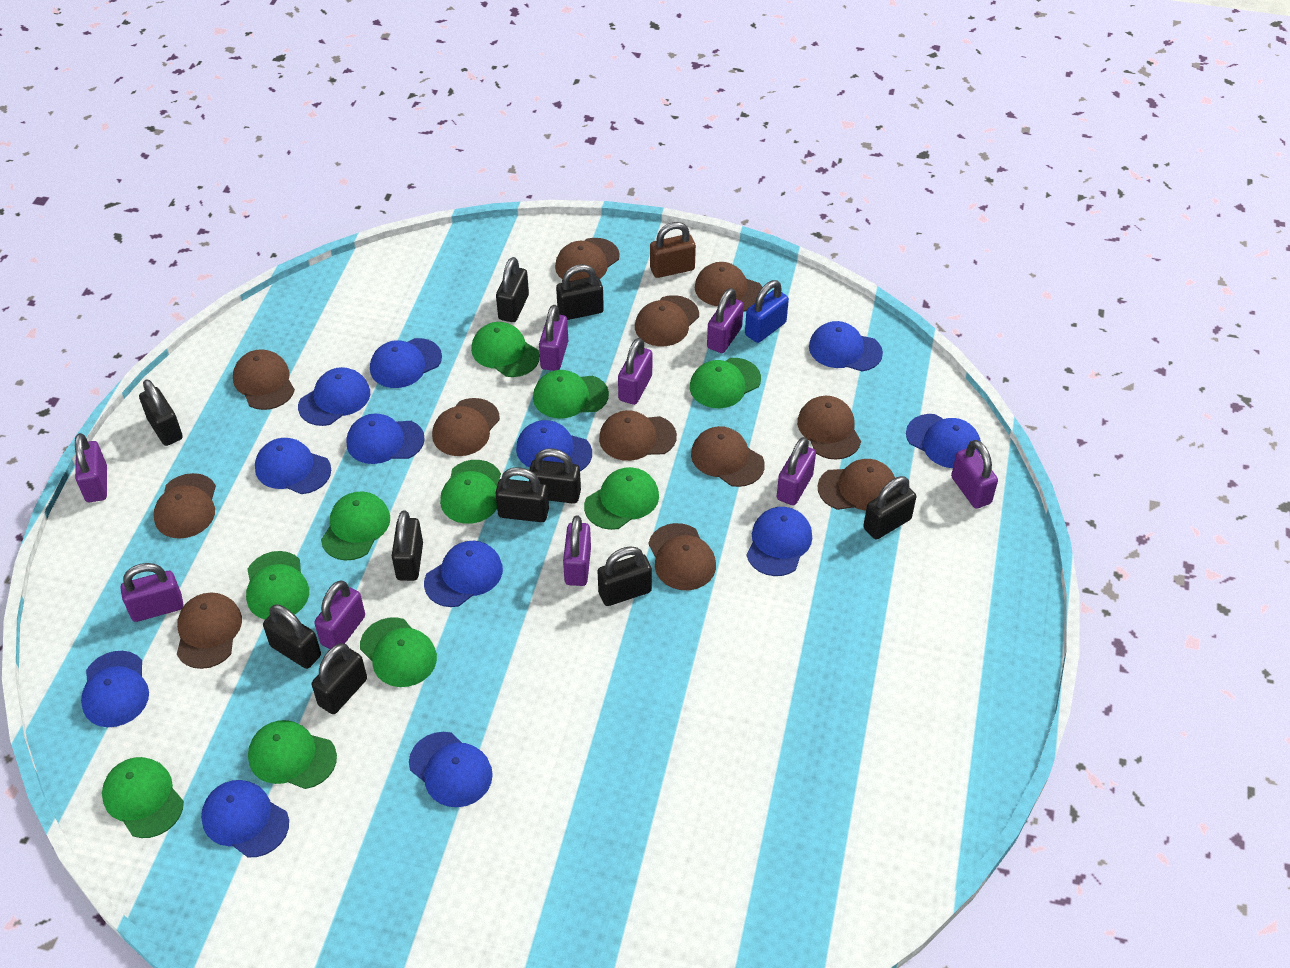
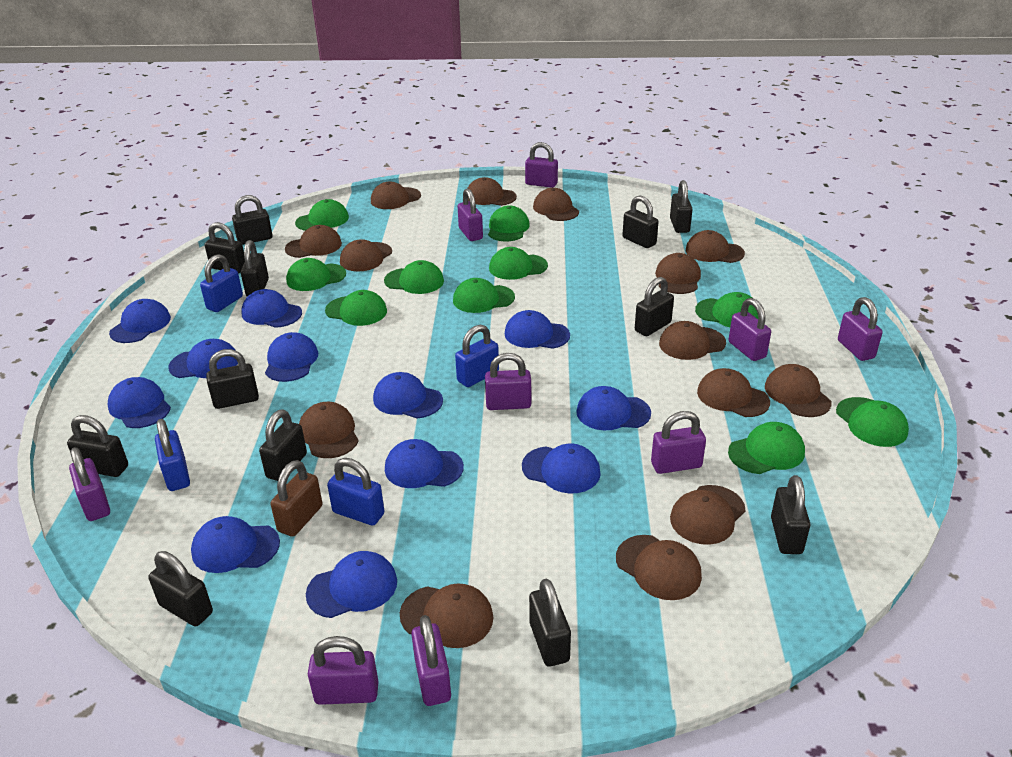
black padlock: [139,379,183,446] [263,604,321,669] [312,643,367,714] [392,511,423,581] [495,467,549,522] [496,257,529,322] [529,448,581,504] [556,264,604,320] [598,546,652,606] [863,476,916,539] = 10 -> [67,415,128,477] [148,551,213,627] [205,222,245,273] [206,349,259,409] [232,195,273,245] [241,240,269,297] [259,409,307,481] [529,578,571,666] [623,195,659,248] [635,277,674,336] [670,180,693,233] [771,475,810,554] = 12
blue padlock: [745,280,789,343] = 1 -> [155,419,190,491] [200,254,243,312] [327,458,384,526] [455,325,499,387] = 4
brown cap: [154,473,216,539] [177,593,242,669] [233,349,295,410] [432,398,500,456] [555,238,620,281] [599,410,677,461] [635,295,699,346] [648,523,716,590] [691,426,765,487] [695,262,762,312] [797,396,861,460] [818,459,895,511] = 12 -> [285,225,342,258] [299,402,359,458] [340,239,392,271] [371,182,421,209] [400,583,493,648] [468,177,517,206] [533,188,579,221] [616,535,702,600] [655,253,701,294] [659,321,726,360] [670,485,746,545] [686,230,745,263] [697,368,770,417] [765,364,832,417] = 14

